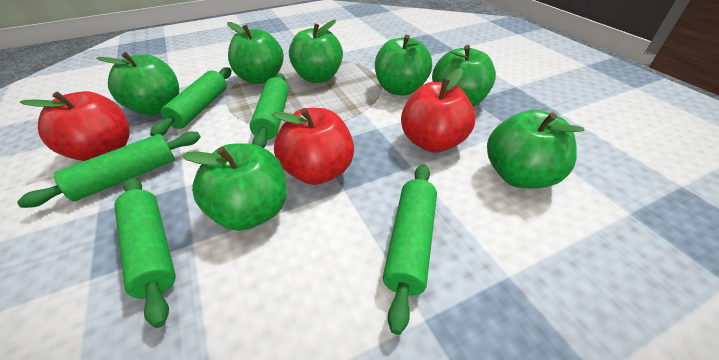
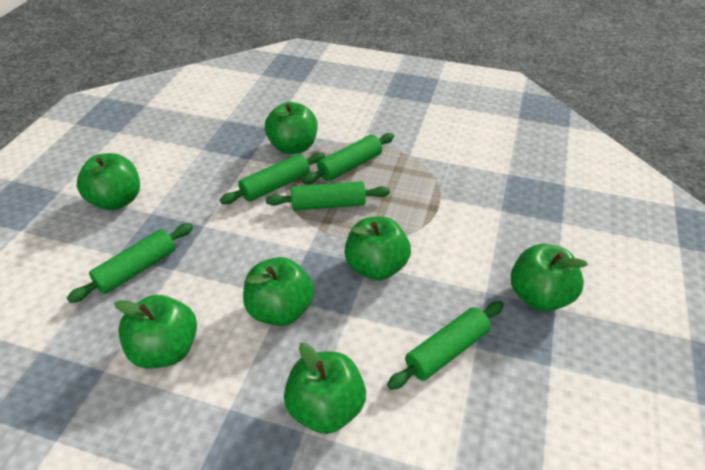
red apple: [19,91,130,161] [272,108,354,185] [401,68,475,153] = 3 -> none = 0

